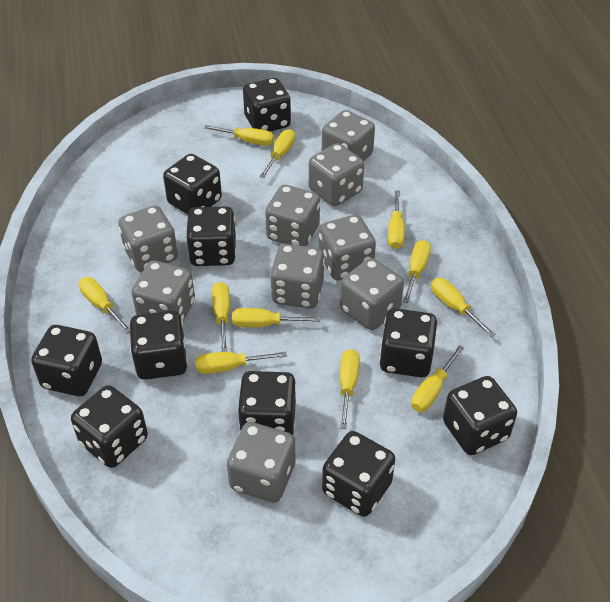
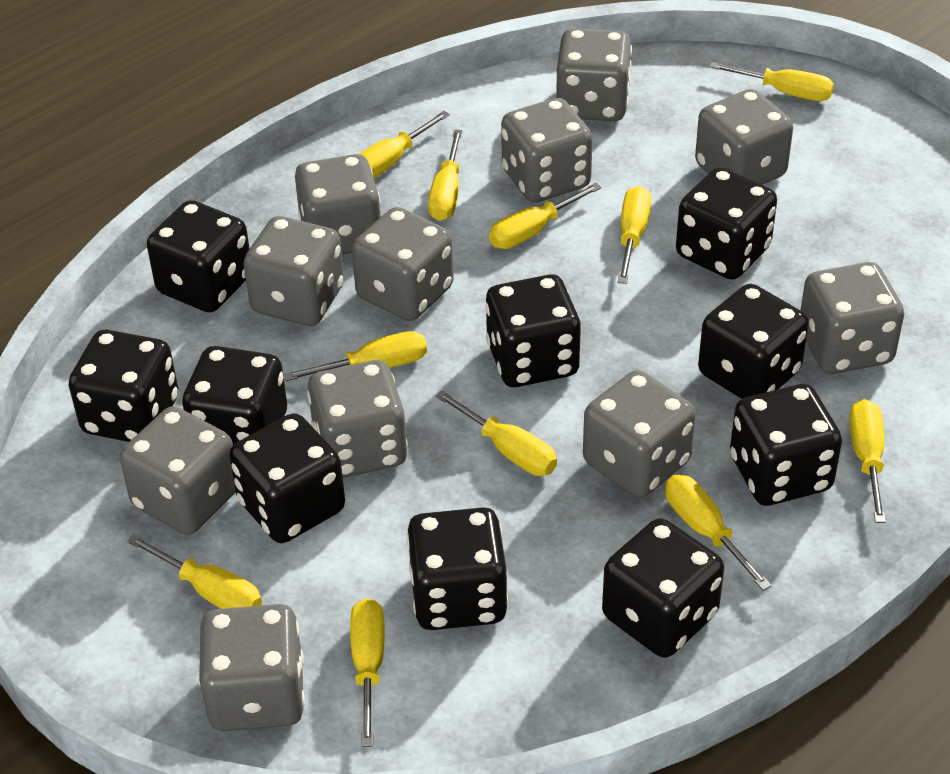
grey dice: [118,205,178,272] [131,261,195,321] [227,422,295,503] [265,185,320,246] [270,244,325,309] [309,143,364,206] [319,215,376,280] [322,110,375,161] [340,258,404,330] = 9 -> [120,406,236,535] [198,604,305,732] [244,216,344,326] [295,154,381,255] [307,360,408,478] [352,207,454,321] [501,98,593,203] [556,28,632,121] [583,370,696,498] [695,89,793,185] [800,262,904,374] = 11

